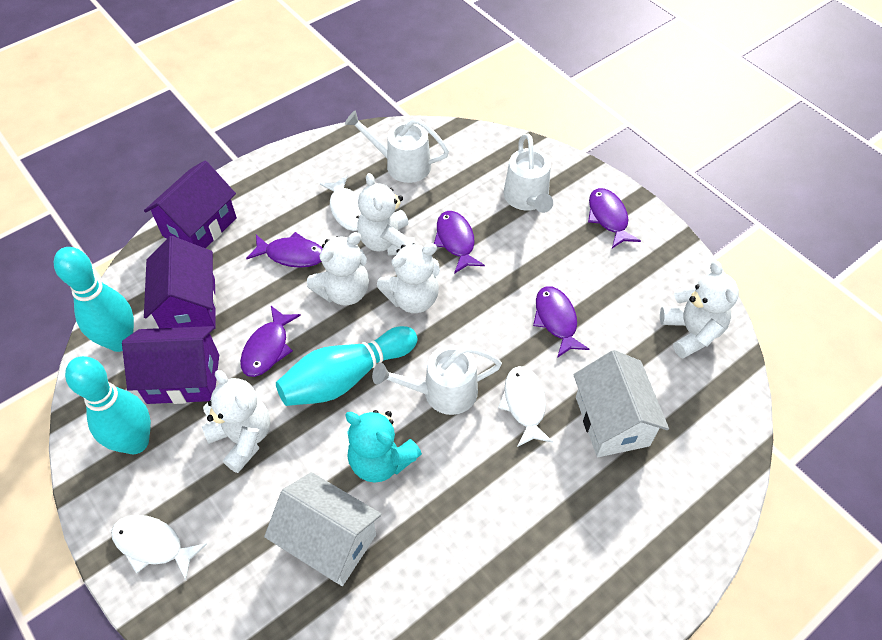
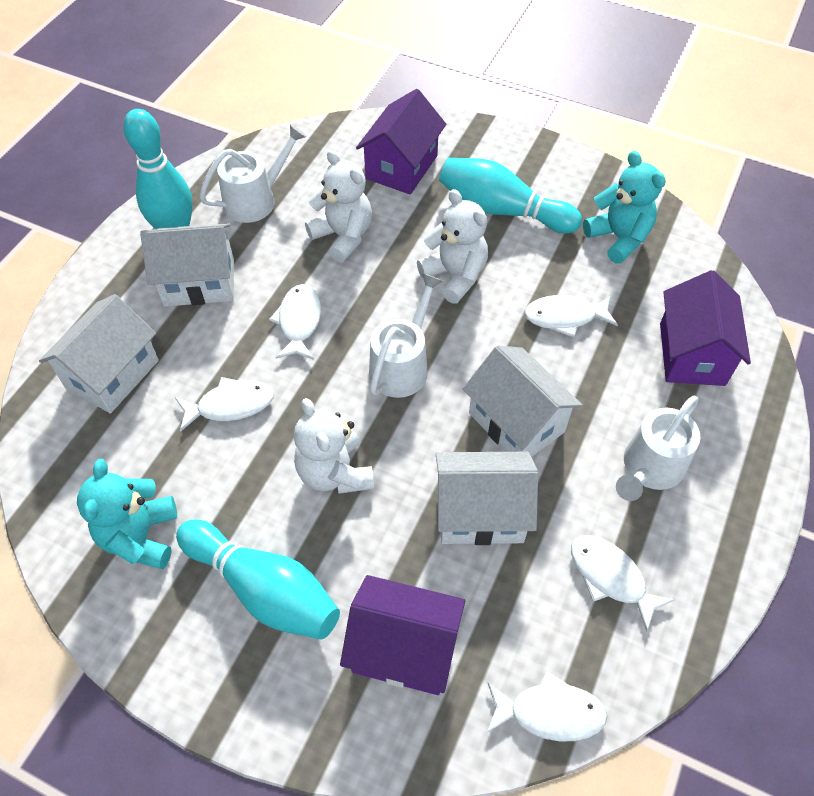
purple fish: [240,306,301,377] [246,232,323,268] [434,211,485,274] [533,287,589,358] [588,188,641,248] = 5 -> none = 0
turquoise teddy bear: [345,410,422,482] = 1 -> [77,459,177,569] [583,151,666,264] = 2
white fish: [111,515,207,580] [320,175,361,231] [498,366,553,447] = 3 -> [175,377,274,432] [269,284,321,360] [487,671,608,742] [524,295,618,337] [571,535,675,632] = 5
white house: [264,472,381,586] [573,350,669,457] = 2 -> [39,294,159,414] [140,223,234,307] [436,452,538,545] [463,345,583,457] = 4
white teddy bear: [202,370,270,473] [307,232,369,306] [357,173,415,256] [377,243,440,313] [660,261,739,358] = 5 -> [294,398,374,494] [305,150,372,262] [417,189,488,304] = 3

